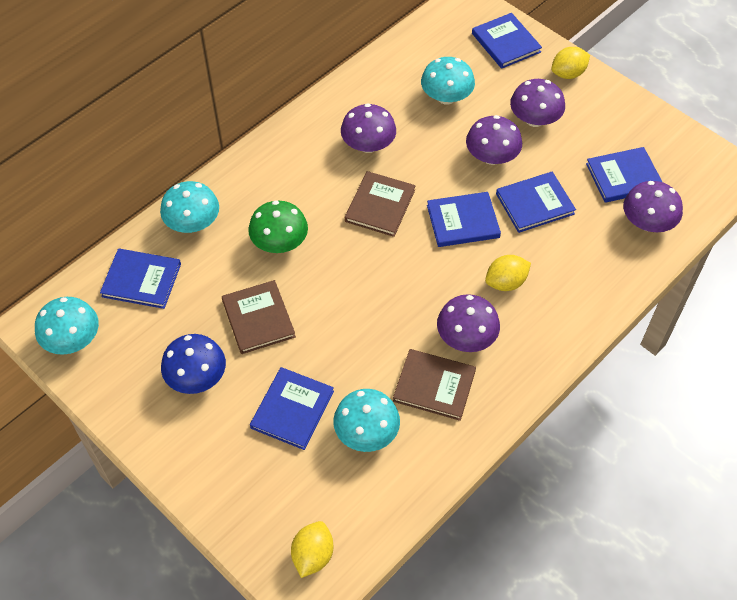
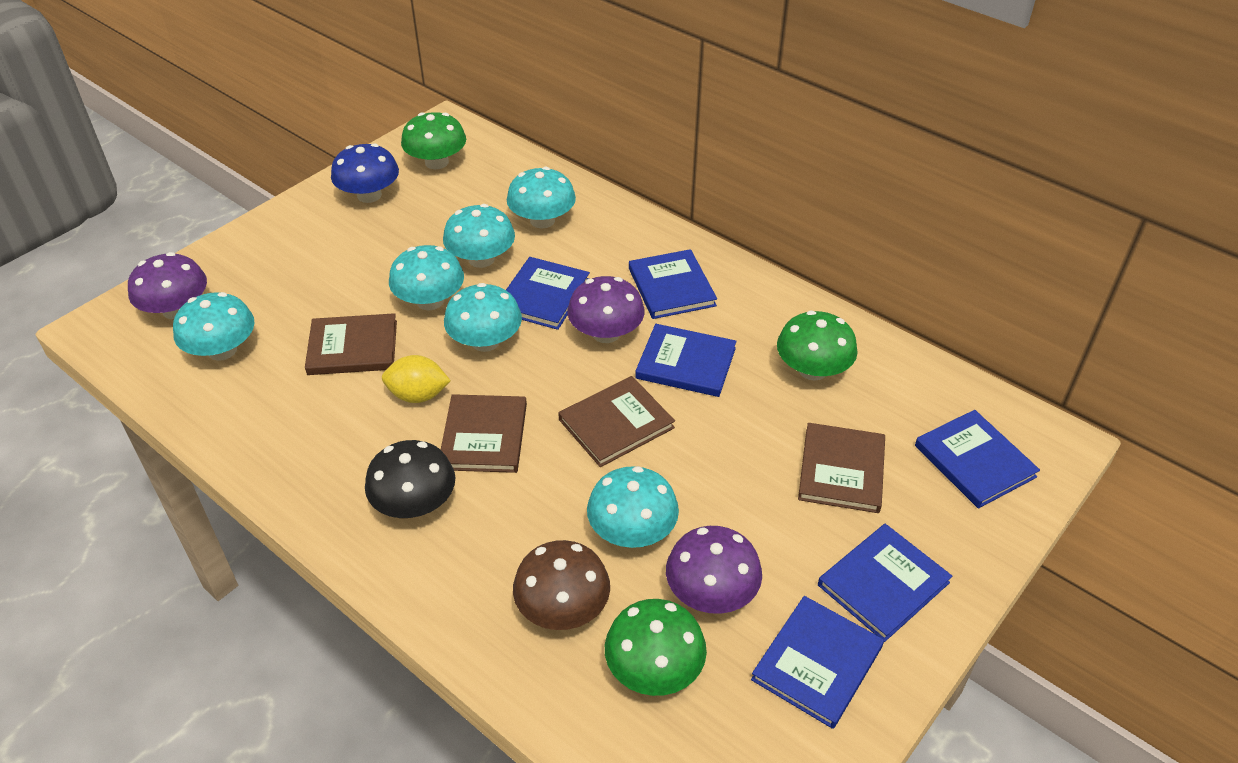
black mushroom: none = 0 -> [365,440,455,518] = 1
brown book: [222,280,296,354] [345,171,415,237] [393,349,476,421] = 3 -> [305,313,397,375] [441,394,527,473] [558,376,675,467] [798,423,885,513] = 4
brown mushroom: none = 0 -> [513,540,610,630] = 1
green mushroom: [248,201,308,253] = 1 -> [401,112,466,169] [605,599,707,696] [777,311,858,381] = 3
purple mushroom: [341,103,396,153] [437,294,500,352] [466,115,522,165] [510,79,565,127] [623,181,683,232] = 5 -> [128,252,207,319] [567,276,644,343] [666,526,762,614] = 3
turquoise mushroom: [35,297,99,355] [160,181,219,233] [333,389,400,452] [421,57,475,104] = 4 -> [173,292,255,361] [389,245,464,310] [443,204,515,268] [444,283,522,352] [507,167,576,229] [587,466,679,548] = 6
yellow lemon: [291,521,333,578] [485,255,531,291] [551,47,590,79] = 3 -> [382,355,451,403] = 1

